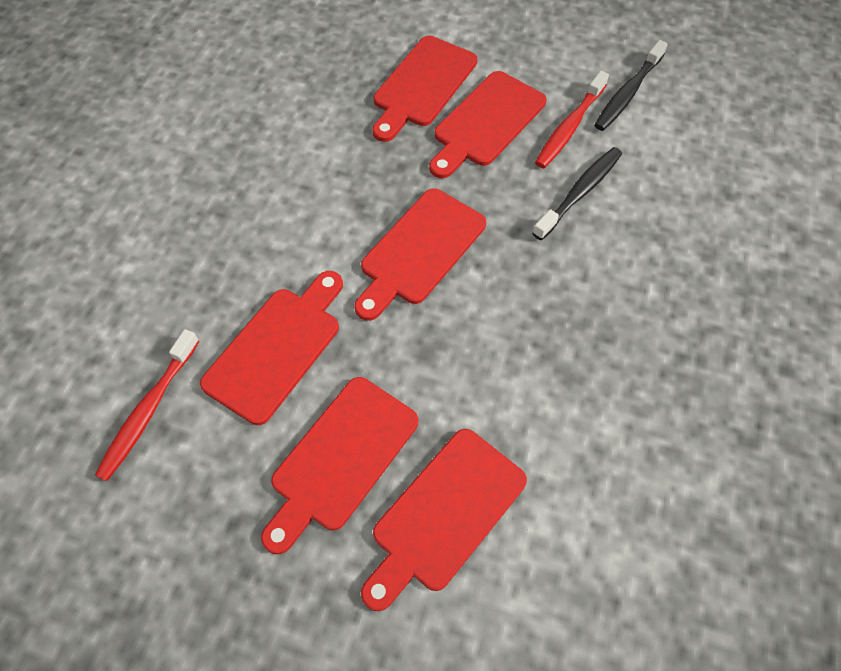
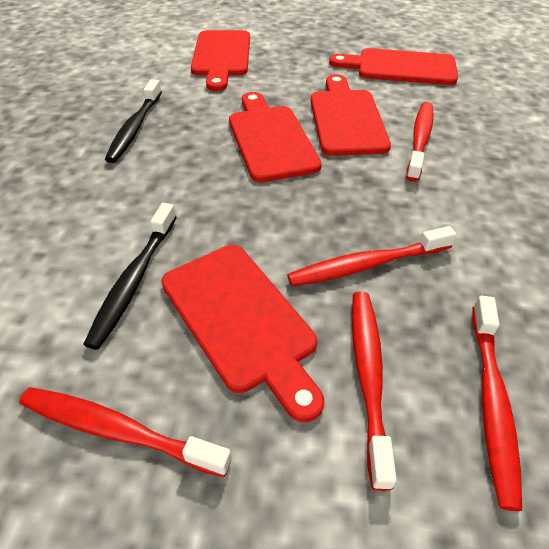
red cutting board: [200,271,343,425] [261,377,418,554] [354,188,486,321] [361,429,527,611] [372,36,477,142] [429,71,547,178] = 6 -> [161,245,324,422] [191,30,250,91] [229,92,322,182] [310,74,391,156] [329,48,458,85] = 5
red toothbrush: [95,329,199,481] [535,71,609,168] = 2 -> [19,387,232,477] [287,226,457,287] [352,292,397,491] [406,102,434,182] [472,296,522,511] = 5

